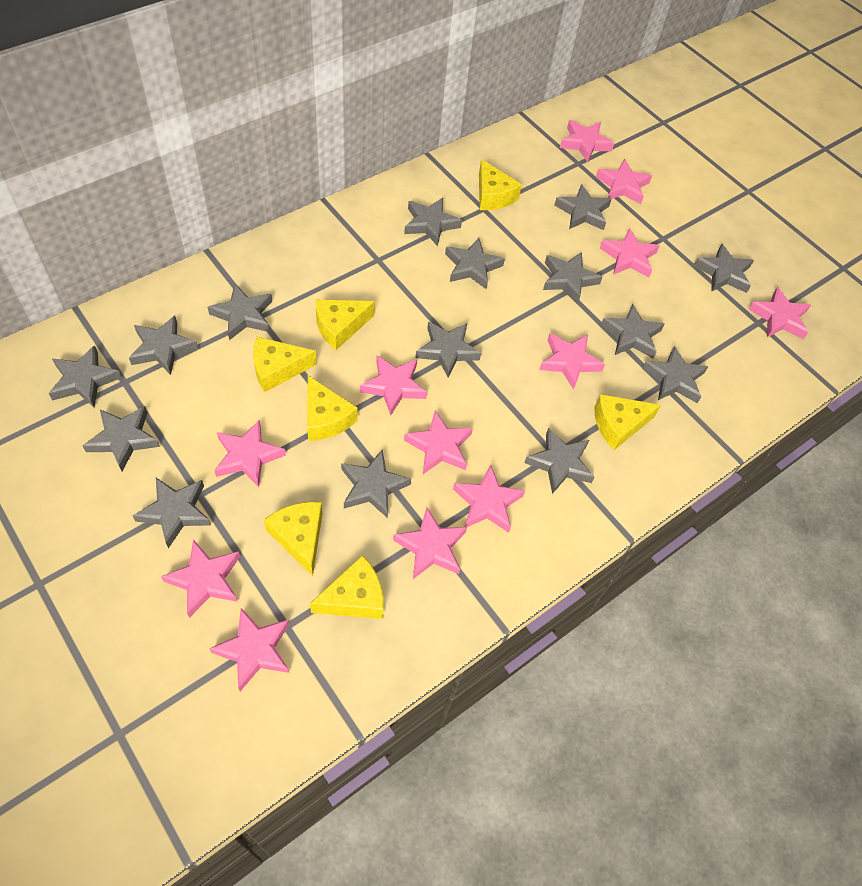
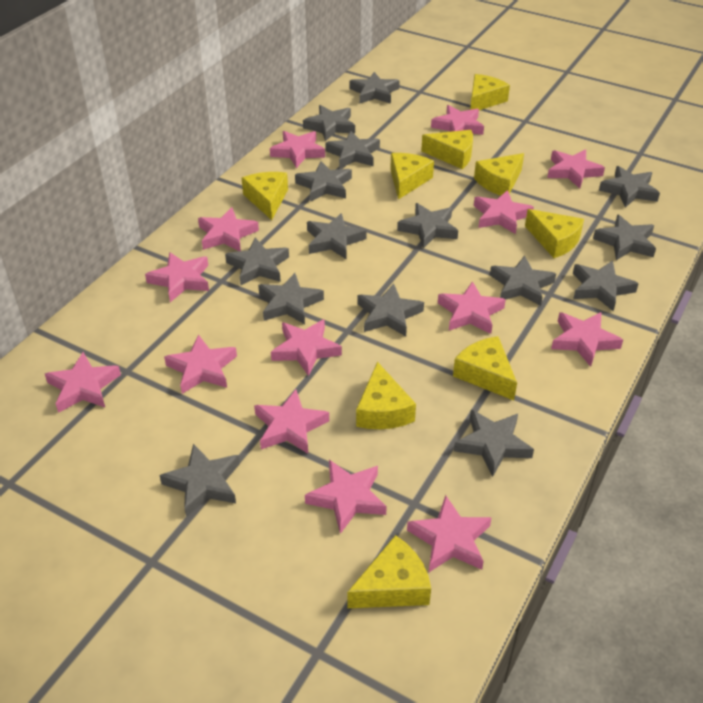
pink star: [161,540,240,618] [209,608,289,691] [214,420,286,487] [360,356,427,415] [393,507,467,579] [404,410,473,474] [453,465,526,533] [539,333,605,390] [560,120,614,162] [596,159,652,204] [600,228,659,277] [749,287,811,339] = 12 -> [45,352,121,413] [145,252,209,302] [164,334,237,394] [198,207,259,251] [254,389,329,454] [270,131,325,168] [271,319,342,376] [305,460,387,534] [407,495,491,572] [431,105,484,135] [438,281,506,334] [474,190,534,234] [547,149,605,188] [551,312,623,367] = 14
yellow cheese: [253,337,317,393] [264,502,323,576] [307,375,357,441] [310,555,383,619] [315,300,375,350] [479,159,522,210] [595,394,661,450] = 7 -> [242,172,288,220] [347,535,431,608] [356,362,416,429] [390,153,434,199] [421,130,473,169] [453,336,517,400] [470,74,510,110] [474,153,524,196] [525,209,584,258] = 9

